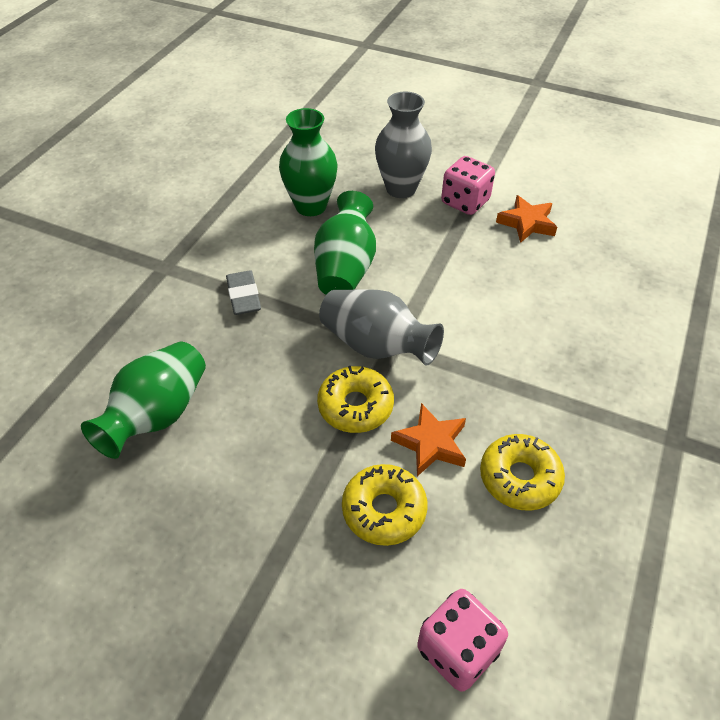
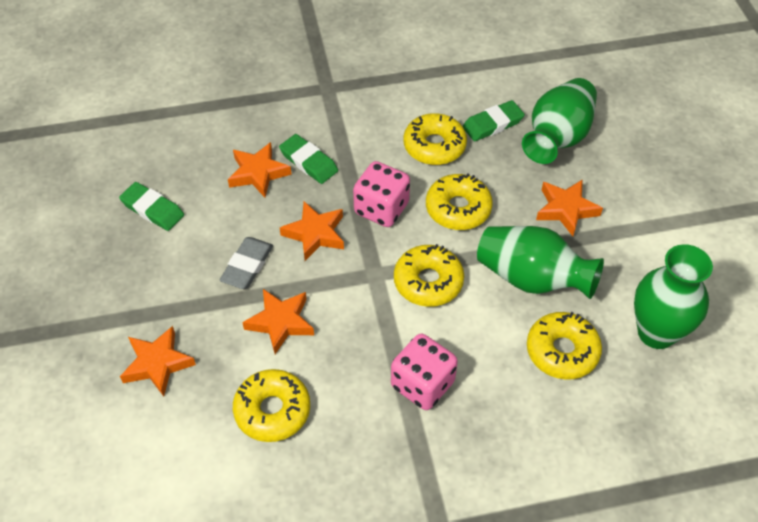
green eraser: none = 0 -> [119,182,184,231] [279,134,338,184] [462,100,525,141] = 3
grey vase: [319,289,444,366] [375,92,432,198] = 2 -> none = 0
orange star: [391,403,466,476] [496,195,557,243] = 2 -> [120,326,196,397] [228,142,292,197] [242,289,314,354] [280,201,344,261] [536,179,603,236] = 5
yellow donut: [317,366,394,433] [342,464,428,546] [480,434,565,511] = 3 -> [233,369,310,442] [394,244,464,307] [404,113,467,165] [426,173,493,230] [527,312,602,380] = 5

